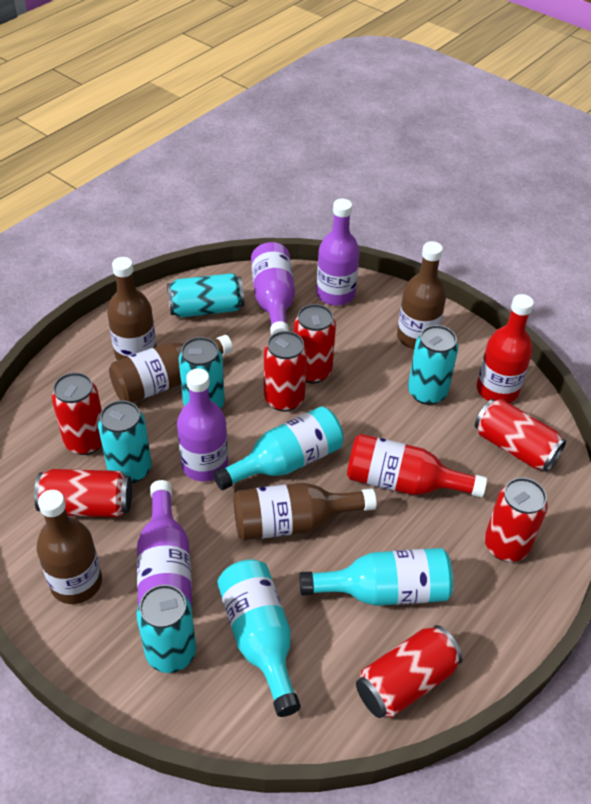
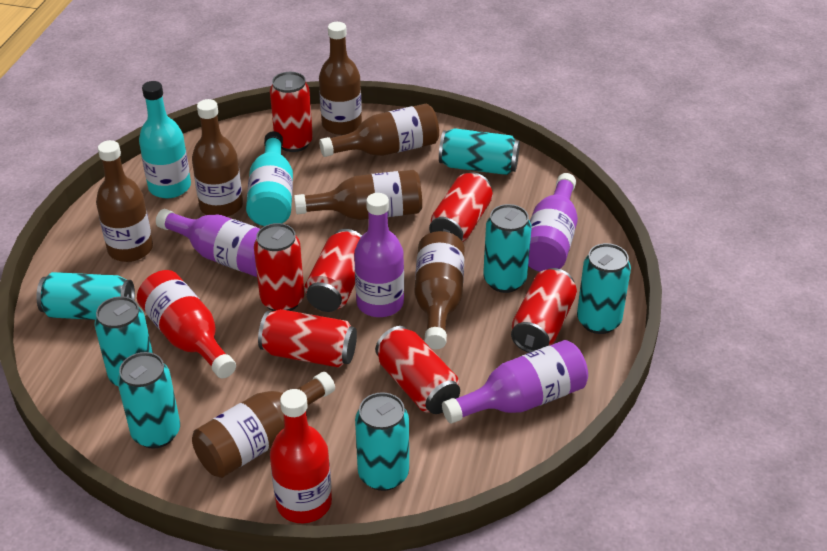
brown bottle: [36,490,102,604] [107,257,156,361] [109,335,233,403] [234,483,377,541] [397,241,446,349] = 5 -> [96,140,153,262] [192,99,243,217] [192,372,335,478] [294,170,422,220] [319,22,362,135] [319,104,439,157] [415,231,465,349] = 7
turquoise bottle: [213,406,344,490] [217,559,301,717] [299,548,453,606] = 3 -> [139,81,191,199] [246,131,293,226] = 2
turquoise can: [98,400,151,483] [137,585,196,673] [167,273,244,317] [179,337,225,409] [408,325,458,405] = 5 -> [36,272,135,320] [94,296,153,386] [117,352,180,449] [355,392,409,491] [439,128,520,175] [483,204,531,293] [577,243,631,334] = 7

